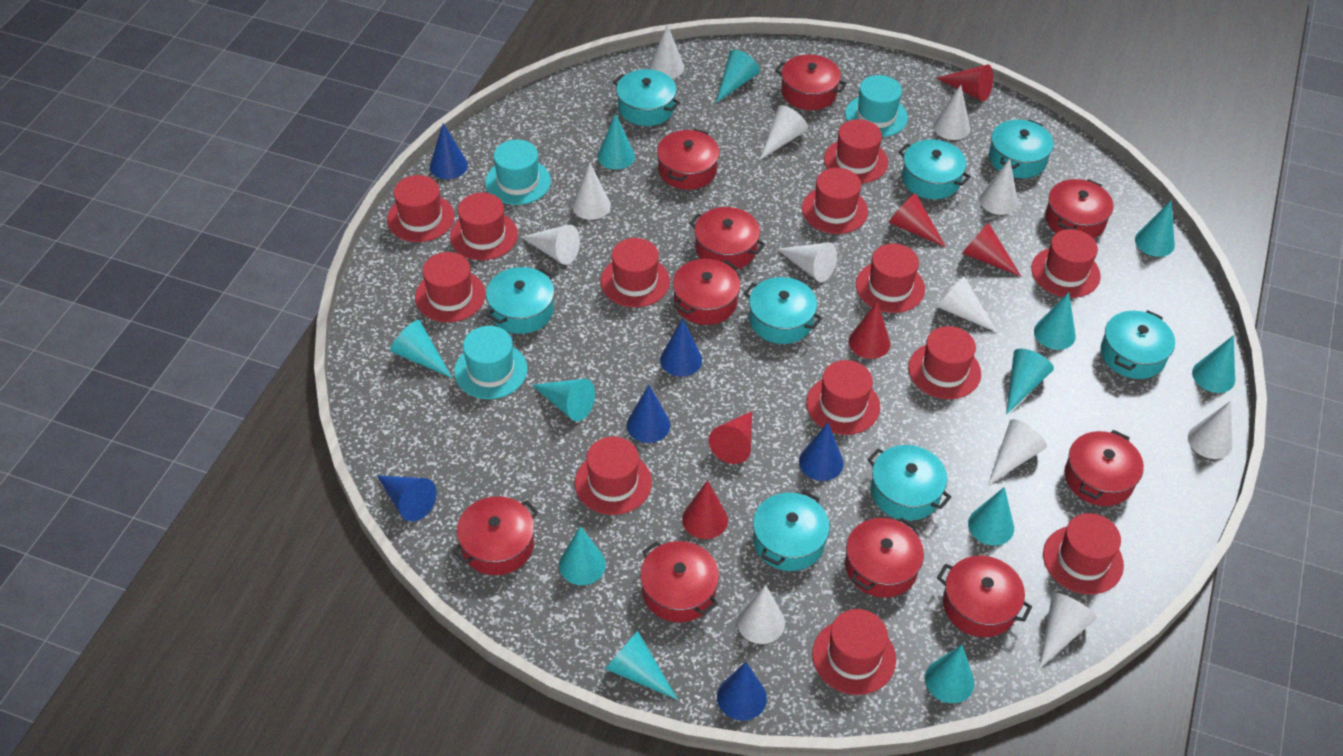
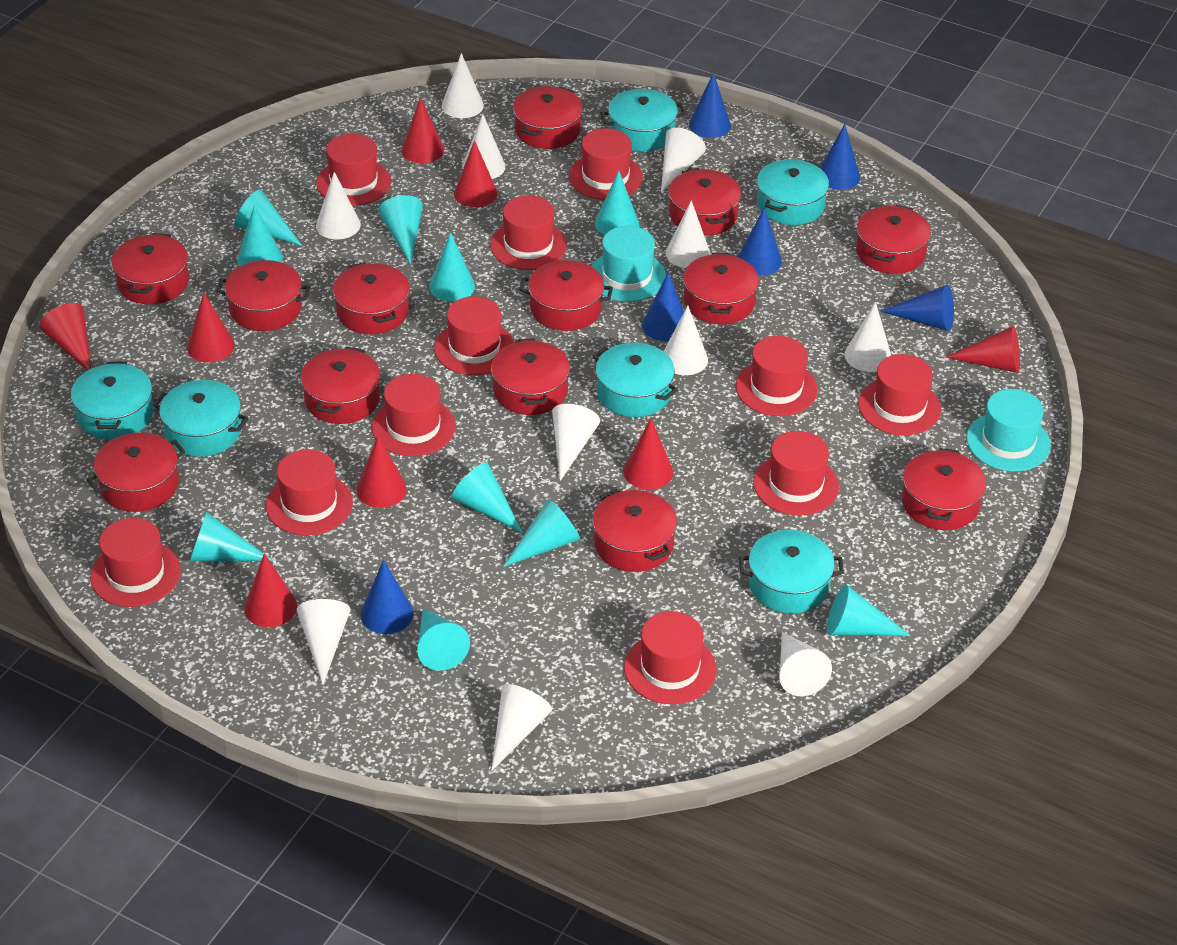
red cone: [682,480,728,539] [709,411,752,464] [849,301,890,359] [889,193,946,247] [936,64,993,101] [962,222,1022,277] = 6 -> [40,303,91,371] [187,292,235,362] [244,553,297,627] [356,436,407,508] [401,97,444,163] [454,140,498,207] [624,418,673,490] [945,326,1020,373] = 8
red hat: [387,175,455,242] [415,252,485,322] [450,192,518,260] [575,437,652,515] [600,238,670,307] [802,168,868,234] [806,360,880,435] [812,609,896,695] [824,119,888,183] [856,243,925,313] [908,326,981,399] [1031,229,1101,298] [1043,513,1124,594] = 13 -> [90,518,181,607] [266,449,353,536] [316,134,391,206] [372,374,456,456] [434,296,514,375] [490,195,567,270] [569,128,643,200] [624,611,717,704] [736,336,818,416] [754,431,839,516] [858,354,941,435] = 11
red pot: [452,496,538,575] [640,541,719,622] [657,129,720,190] [673,259,740,325] [689,207,765,269] [775,54,847,110] [845,517,924,598] [937,556,1032,637] [1045,179,1113,239] [1065,430,1144,506] = 10 -> [87,432,185,512] [112,233,189,304] [216,260,311,331] [301,347,380,424] [333,262,410,334] [491,338,570,415] [513,86,583,149] [520,260,613,331] [593,489,677,572] [669,168,741,236] [683,252,759,324] [856,205,931,274] [902,448,986,530] = 13
turquoise cone: [390,320,452,378] [532,379,595,421] [559,526,606,585] [597,113,635,170] [605,631,678,700] [716,50,760,103] [925,645,974,703] [968,487,1014,546] [1006,349,1054,414] [1034,292,1076,350] [1135,200,1175,257] [1192,335,1235,393] = 12 -> [190,512,273,561] [235,189,302,246] [237,205,283,266] [378,195,423,265] [417,609,470,671] [429,232,475,301] [452,462,523,533] [503,499,580,567] [595,170,639,235] [827,585,911,636] = 10
turquoise hat: [454,326,528,399] [485,139,551,205] [845,75,908,137] = 3 -> [591,226,666,302] [967,389,1051,471] = 2
turquoise pot: [486,267,554,334] [613,69,680,126] [744,277,822,344] [753,490,830,571] [867,445,952,521] [899,139,971,199] [989,119,1054,178] [1101,310,1175,379] = 8 -> [71,362,153,440] [153,380,249,457] [593,343,678,417] [600,89,686,151] [739,530,844,614] [757,159,829,225] = 6
white cone: [521,225,580,265] [572,164,611,220] [649,24,684,79] [737,585,785,644] [760,105,808,160] [777,242,837,282] [933,85,970,140] [936,276,997,332] [979,159,1018,215] [988,419,1047,485] [1039,593,1097,669] [1188,401,1233,459] = 12 -> [297,599,351,684] [316,172,361,239] [442,53,484,118] [462,114,505,179] [491,684,552,771] [552,404,600,481] [661,128,706,192] [664,306,708,375] [666,200,710,268] [780,632,832,696] [845,302,891,372] = 11

